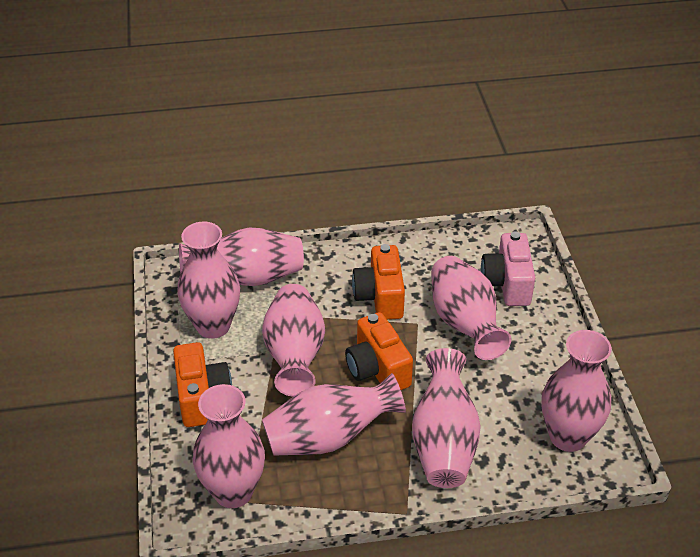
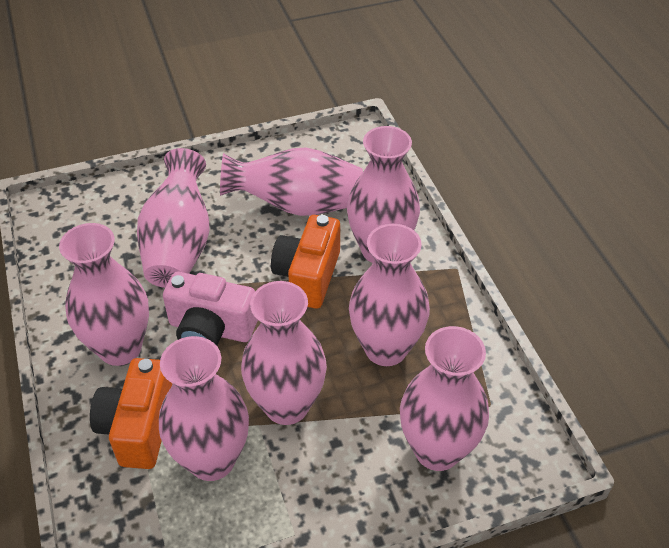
orange camera: [173,342,232,427] [345,312,413,390] [352,244,405,320] = 3 -> [90,358,172,469] [271,215,340,309] = 2

